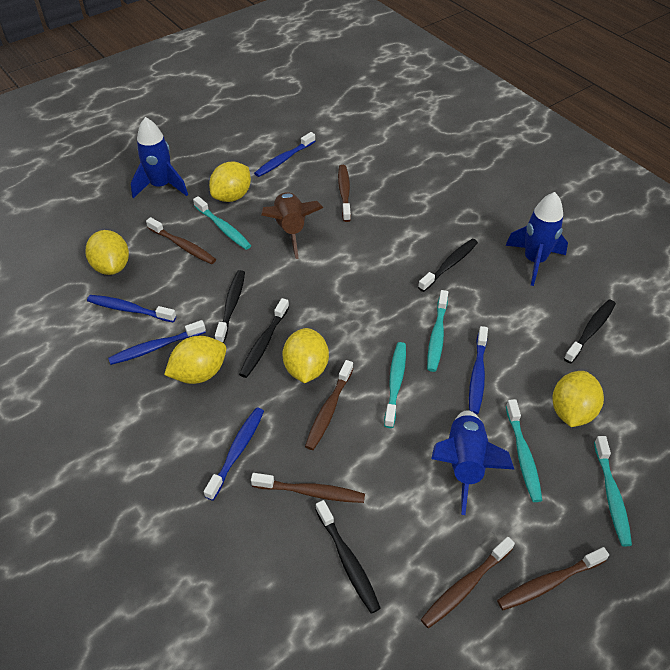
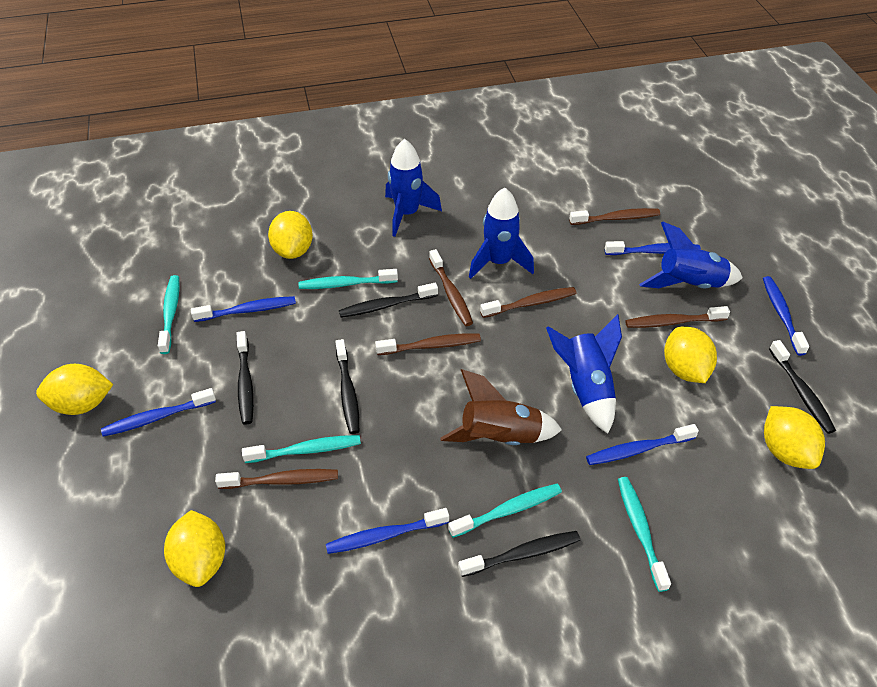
blue rocket: [131,117,188,198] [431,410,515,515] [505,192,568,286] = 3 -> [385,139,442,237] [469,188,534,279] [546,314,622,434] [639,222,743,288] = 4
blue toothbrush: [87,295,176,322] [108,320,206,365] [204,407,264,501] [254,132,315,177] [469,326,488,414] = 5 -> [101,388,216,437] [191,296,296,322] [326,508,449,554] [586,424,699,465] [605,241,701,255] [763,276,809,356] = 6

